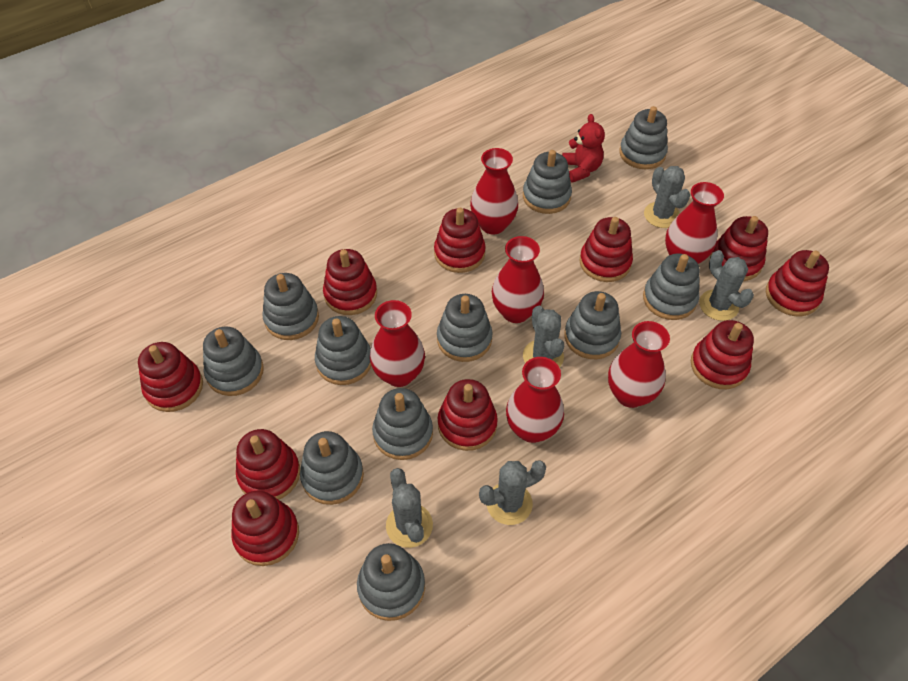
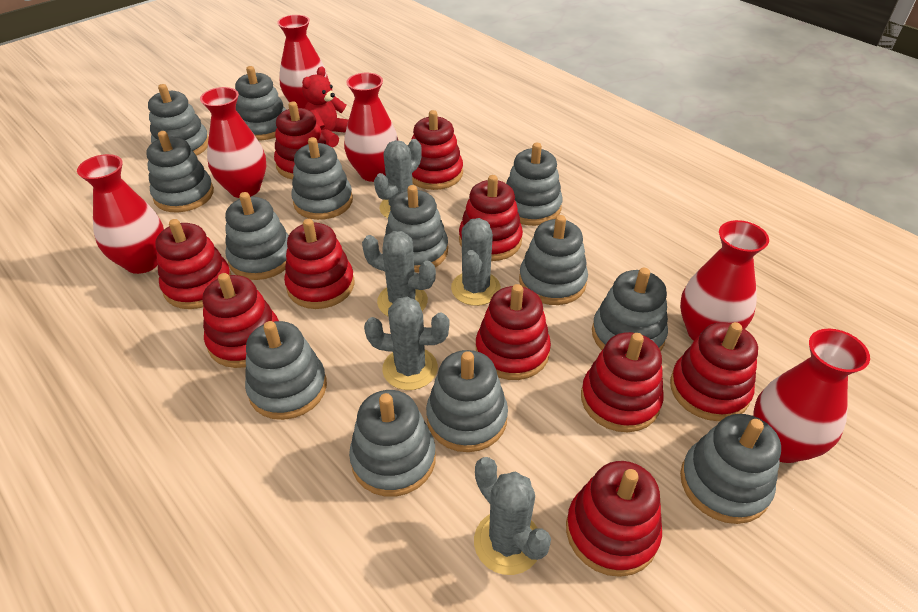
grey stacking toy: [203,326,264,396] [262,273,319,340] [300,431,364,505] [315,316,371,385] [357,543,425,621] [372,388,433,460] [437,294,493,362] [523,150,572,214] [564,291,621,359] [619,106,668,169] [643,254,700,320] = 11 -> [146,131,214,212] [148,84,209,156] [225,192,289,280] [235,66,286,141] [245,321,327,420] [291,137,353,220] [349,390,436,497] [384,185,448,272] [426,350,508,452] [506,143,563,226] [519,215,588,305] [592,268,668,351] [680,414,781,524] = 13

